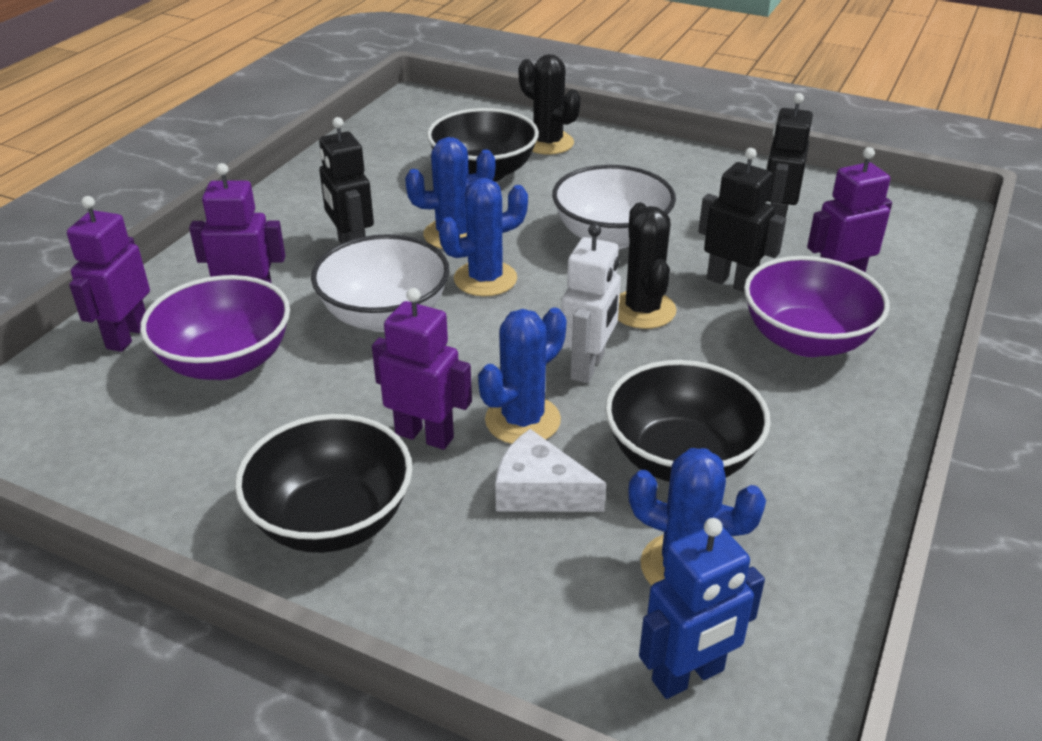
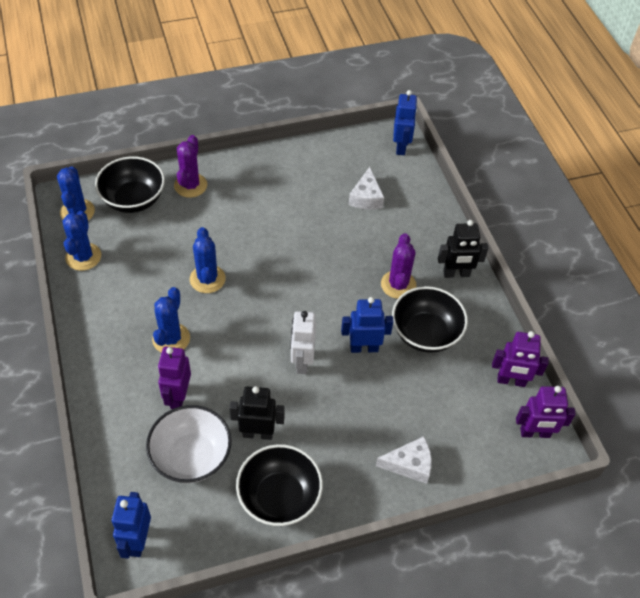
black cactus: [519,54,581,155] [618,202,677,329] = 2 -> none = 0
black robot: [319,117,374,244] [698,148,786,293] [766,93,813,218] = 3 -> [229,386,285,440] [438,220,488,278] = 2
blue robot: [639,518,765,699] = 1 -> [112,492,151,559] [341,297,394,353] [393,90,417,155] = 3
purple bowl: [140,275,290,380] [744,256,890,357] = 2 -> none = 0
purple cactus: none = 0 -> [174,135,207,198] [381,233,416,299] = 2
purple robot: [67,196,150,352] [189,163,286,284] [372,288,472,450] [807,147,892,272] = 4 -> [158,347,191,409] [492,331,549,387] [516,386,576,438] = 3
white bowl: [311,234,449,332] [552,165,676,249] = 2 -> [146,405,232,483] = 1
white cheese: [495,429,606,512] = 1 -> [349,167,384,209] [376,436,432,484] = 2

